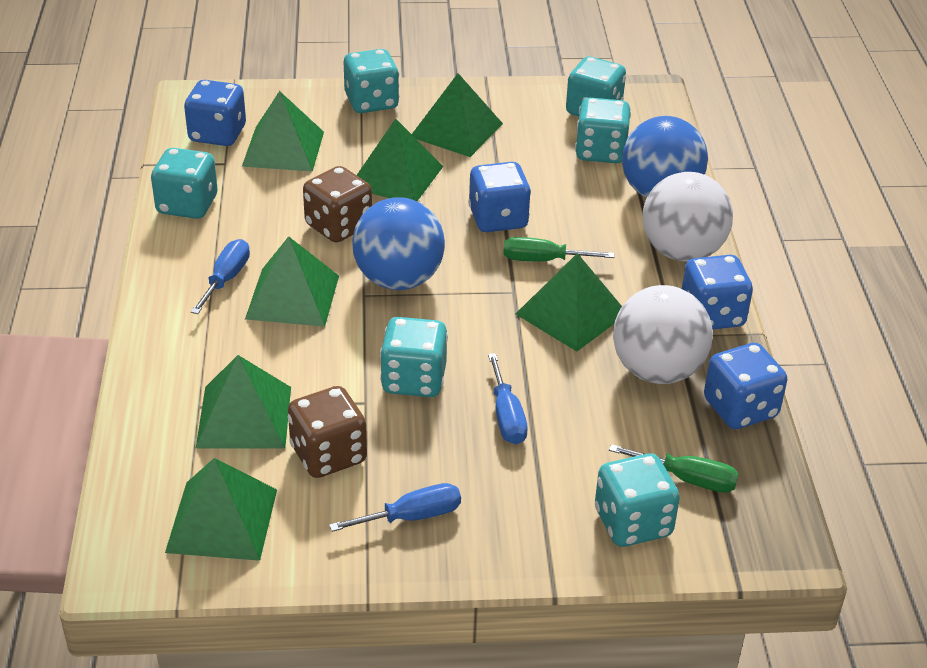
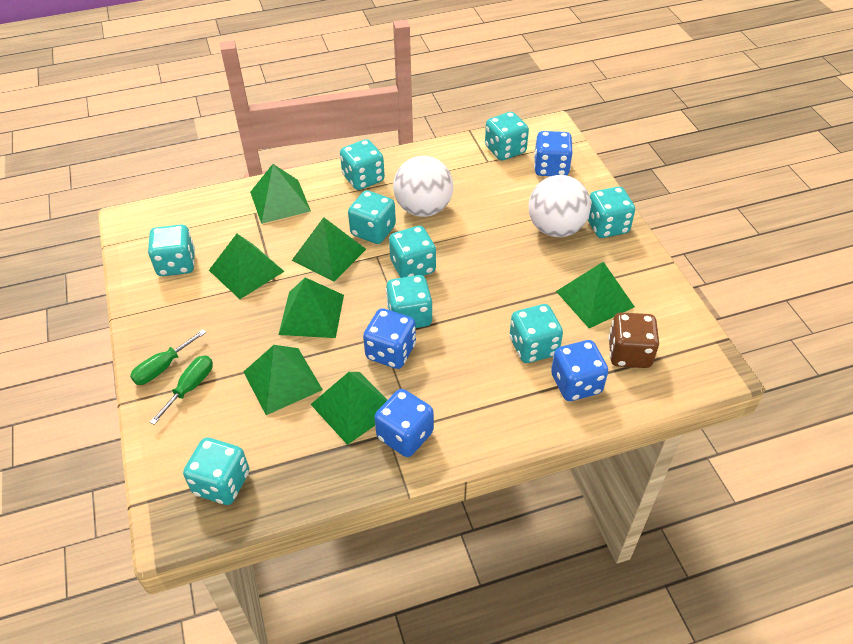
blue ball: [352,197,445,290] [622,116,708,198] = 2 -> none = 0
blue screwdriver: [191,239,250,314] [329,483,461,532] [488,353,528,444] = 3 -> none = 0
brown dice: [288,386,367,478] [303,166,372,243] = 2 -> [608,312,659,368] = 1
turquoise dice: [151,148,218,219] [344,49,399,113] [380,317,448,397] [566,56,626,116] [575,98,631,163] [595,454,680,547] = 6 -> [148,224,195,276] [183,438,249,505] [340,139,385,190] [348,190,396,244] [386,275,432,328] [389,226,436,278] [485,112,529,161] [509,304,563,363] [587,187,635,238] = 9

